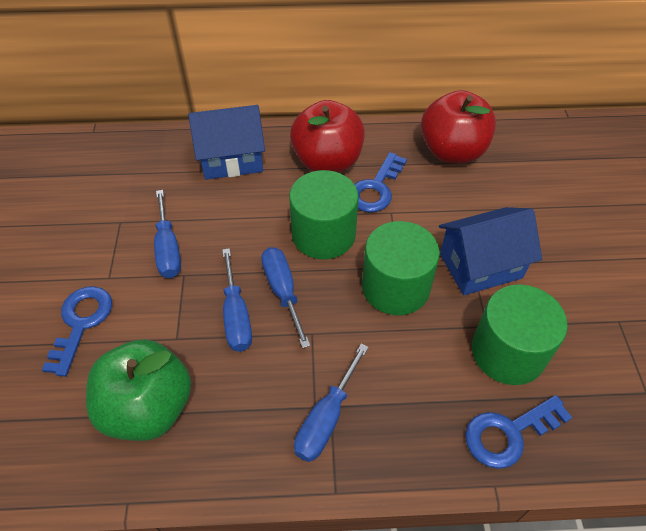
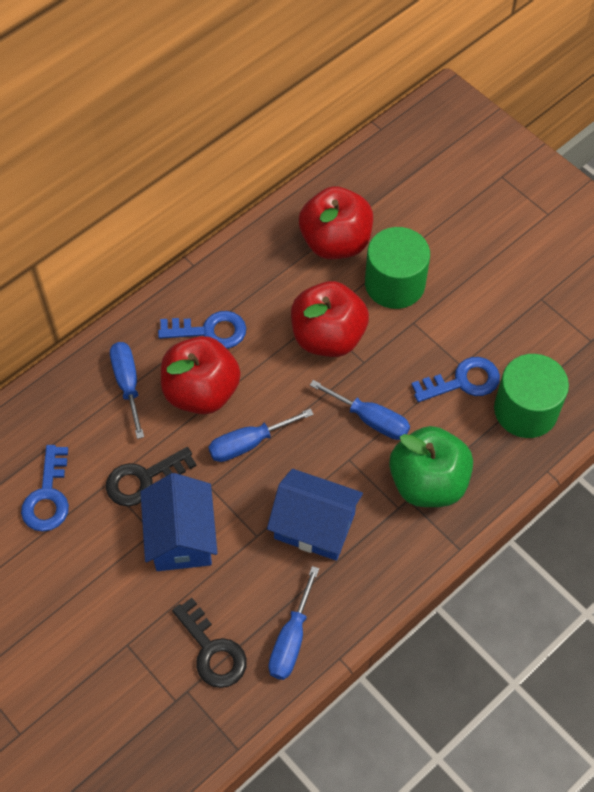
black key: none = 0 -> [106,447,197,506] [172,598,247,688] = 2
green cylinder: [289,170,359,259] [362,221,440,315] [472,284,568,385] = 3 -> [365,227,430,309] [494,354,569,438] = 2
red apple: [290,100,365,173] [421,90,496,163] = 2 -> [161,336,240,414] [291,281,369,357] [299,186,373,259] = 3

